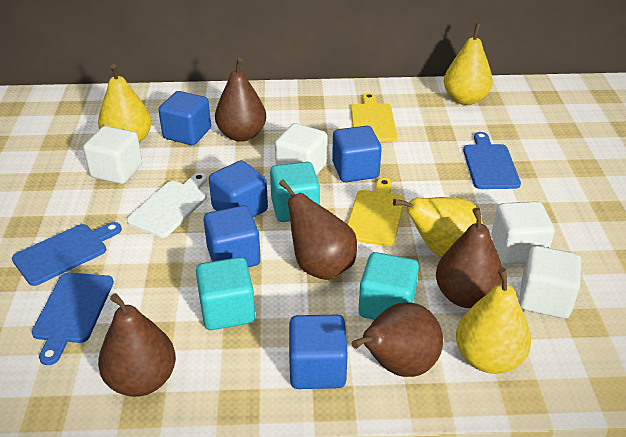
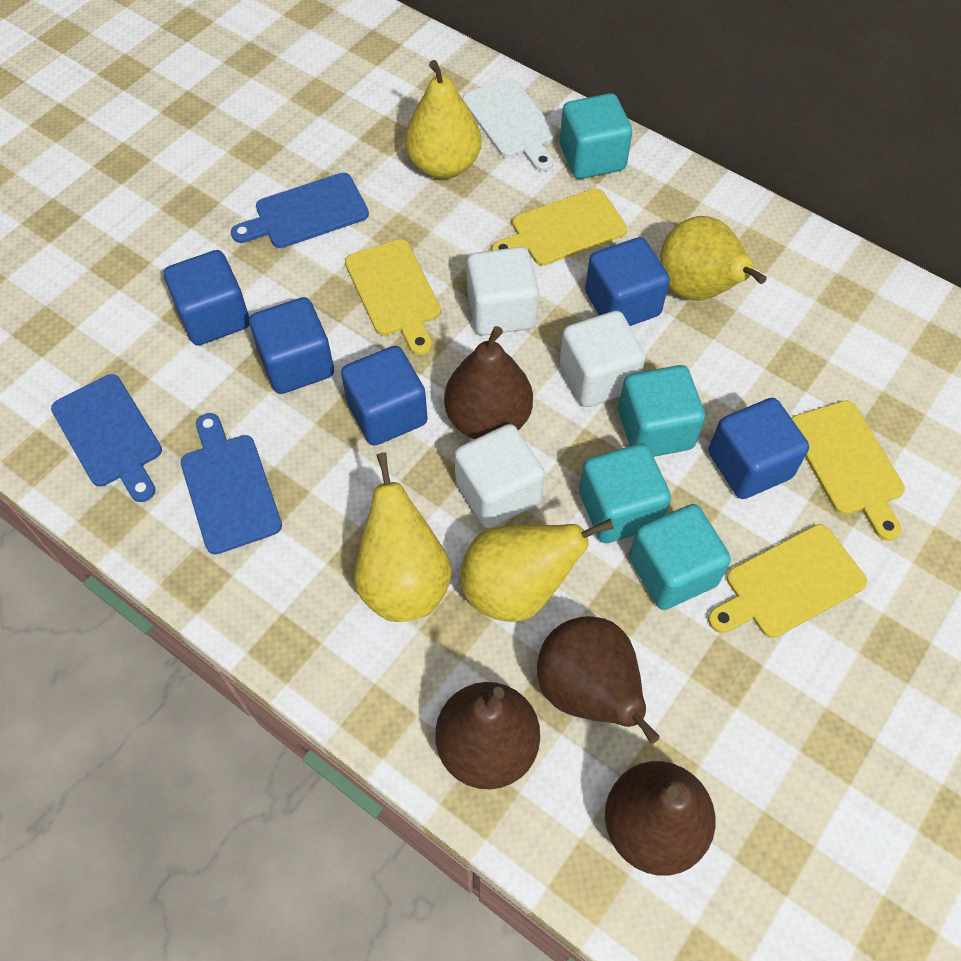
brown pear: [98,293,176,397] [215,58,266,142] [279,180,357,280] [352,302,443,377] [436,207,503,308] = 5 -> [435,682,540,789] [444,326,533,439] [537,616,660,744] [605,761,715,876] = 4
turquoise cube: [196,257,255,330] [270,162,320,222] [359,252,419,320] = 3 -> [560,93,632,179] [579,443,671,543] [618,365,705,457] [629,504,731,610] = 4
white cube: [83,126,142,184] [275,123,327,175] [492,201,554,264] [519,246,581,319] = 4 -> [454,424,545,528] [467,247,539,336] [560,311,646,407] = 3
yellow cutting board: [347,178,404,247] [351,93,397,142] = 2 -> [345,239,441,355] [492,188,627,265] [708,524,867,638] [792,401,905,541] = 4

